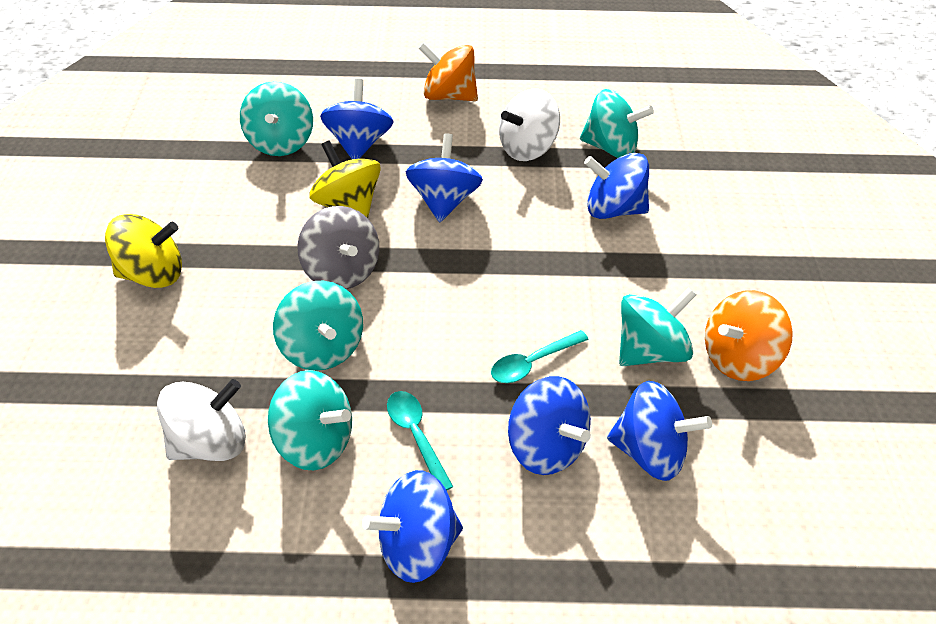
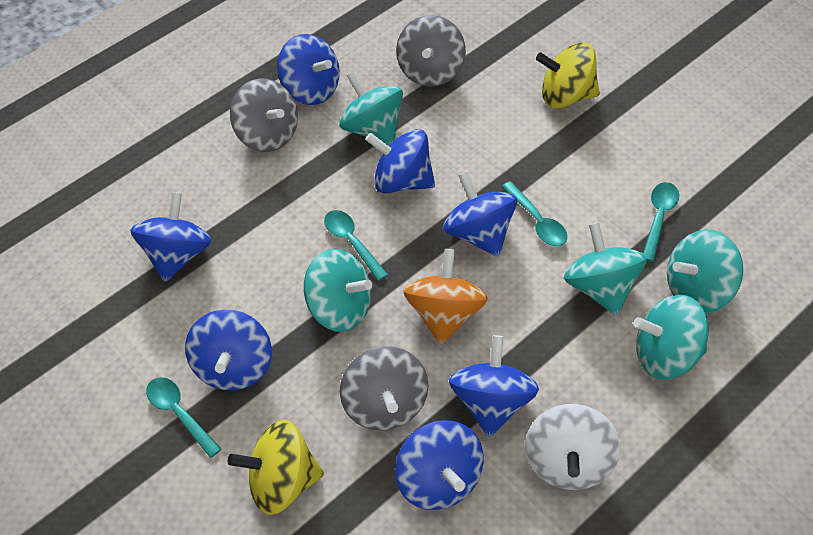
blue spinning top: [320,79,393,159] [362,470,463,583] [406,133,483,222] [508,376,591,475] [584,153,649,219] [607,381,712,481] = 6 -> [130,192,212,282] [185,309,272,391] [277,34,340,105] [365,129,435,194] [395,420,483,510] [443,172,517,257] [449,335,539,437] = 7
grey spinning top: [297,206,380,289] = 1 -> [230,78,298,152] [340,346,428,431] [396,15,466,87] = 3
orange spinning top: [418,42,478,101] [705,290,793,381] = 2 -> [403,249,488,344] = 1
turquoise spoon: [387,391,453,490] [491,330,589,383] = 2 -> [146,377,221,458] [324,210,388,281] [502,181,567,246] [643,182,679,262] = 4
white spinning top: [157,379,246,461] [499,89,560,161] = 2 -> [525,404,621,490] = 1

